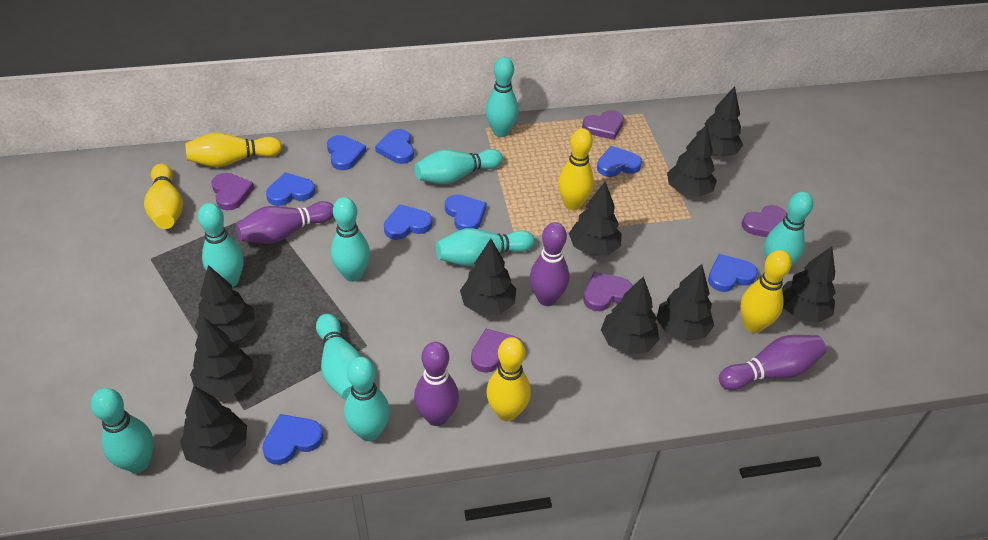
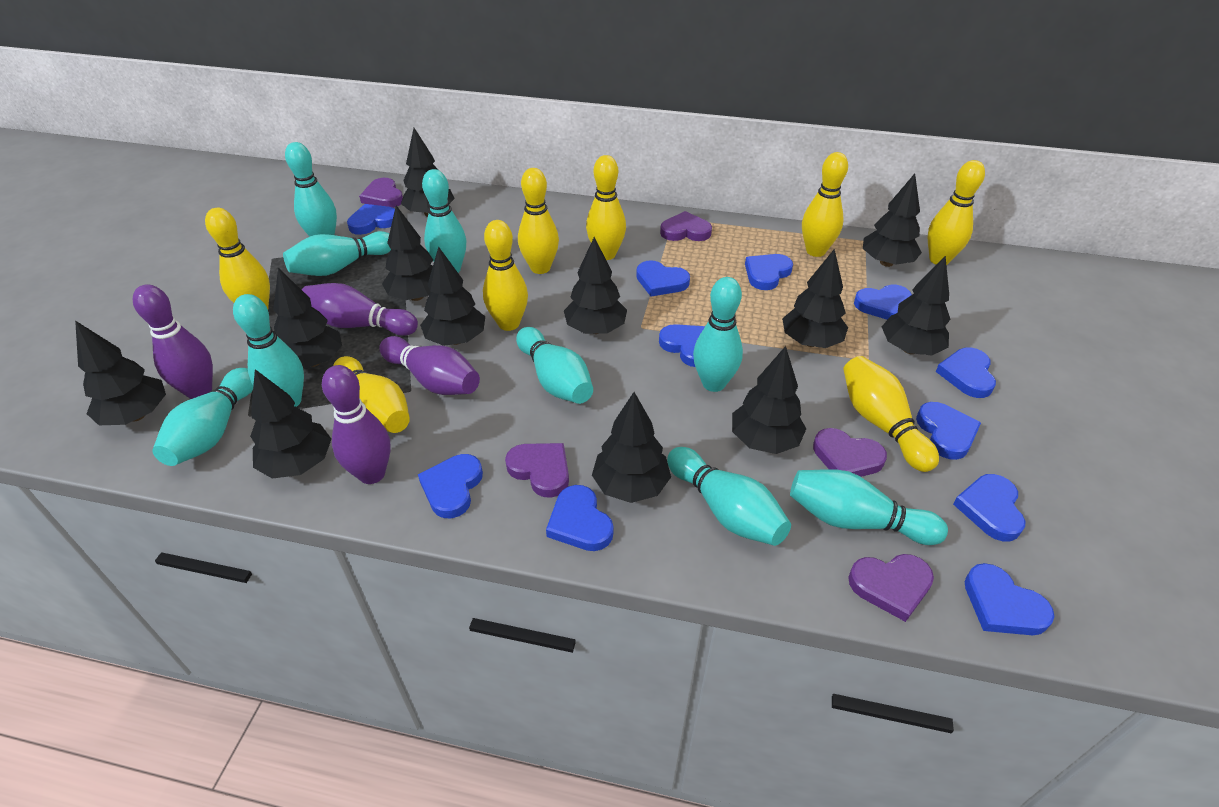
black tree: [180,386,247,468] [190,317,253,398] [195,265,255,342] [460,238,516,315] [569,182,622,255] [601,276,659,354] [656,264,714,341] [667,124,717,197] [697,86,743,157] [782,246,836,323] = 10 -> [75,321,166,425] [250,369,331,479] [273,268,342,369] [382,205,433,301] [401,128,455,217] [420,246,485,346] [564,237,627,334] [592,392,671,503] [732,346,806,454] [782,249,848,348] [863,173,922,267] [882,255,950,355] = 12
blue heart: [262,414,323,465] [266,172,315,206] [327,135,366,170] [375,129,414,164] [384,204,432,240] [445,195,486,230] [597,146,642,177] [708,254,758,292] = 8 -> [347,204,395,235] [418,454,483,518] [546,485,613,551] [636,260,690,297] [659,324,705,367] [745,254,793,290] [854,285,912,320] [916,402,981,460] [936,347,996,398] [953,474,1025,541] [965,563,1055,635] = 11
yellow bowling pin: [144,164,183,229] [185,133,282,167] [486,337,531,421] [558,128,594,210] [741,250,792,333] = 5 -> [205,208,270,309] [333,356,410,433] [483,220,528,331] [518,168,559,274] [586,155,626,260] [802,152,848,257] [843,356,939,472] [928,160,985,265] = 8

